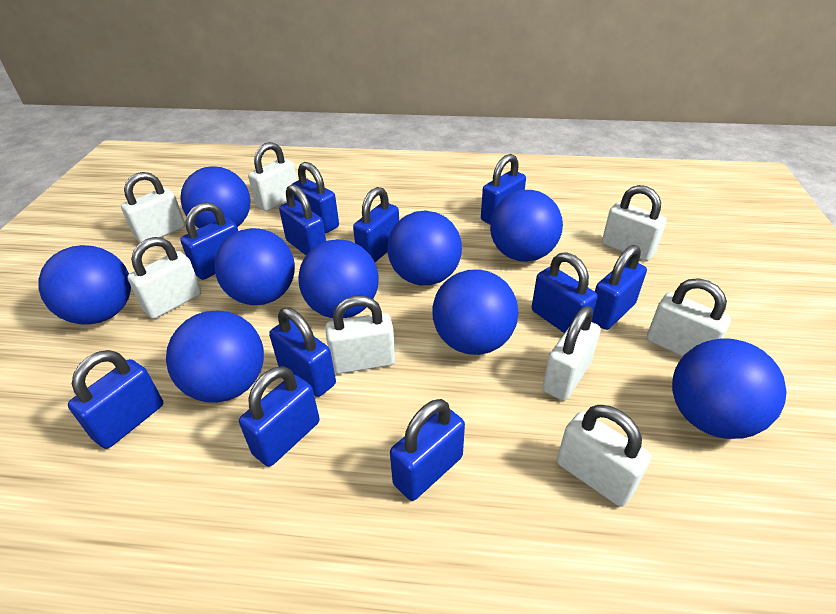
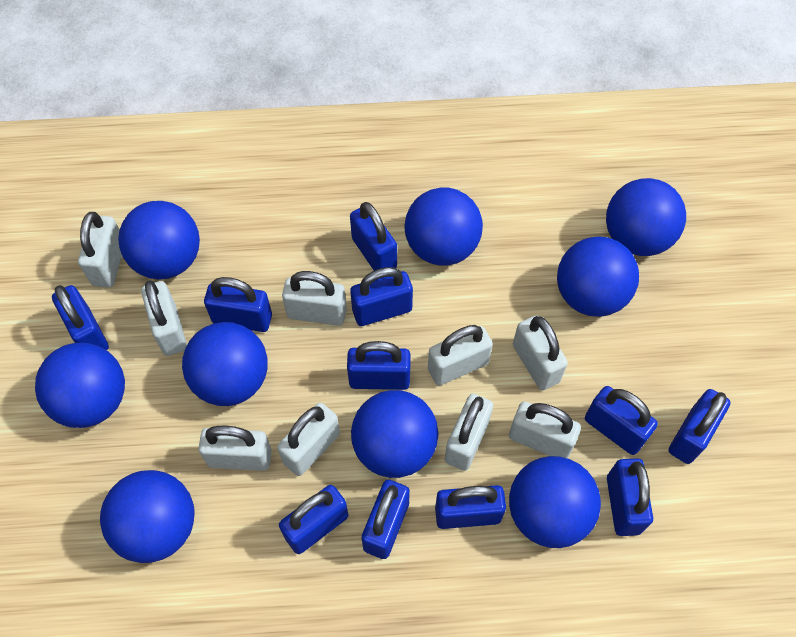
white padlock: [121,172,185,243] [127,237,202,319] [248,142,297,211] [325,296,395,374] [542,306,601,401] [557,405,651,507] [602,185,667,261] [647,278,731,357] = 8 -> [78,212,122,288] [141,280,187,356] [198,426,272,471] [277,403,340,476] [282,271,347,326] [428,325,493,386] [445,394,493,471] [509,401,581,458] [513,315,568,390] = 9

